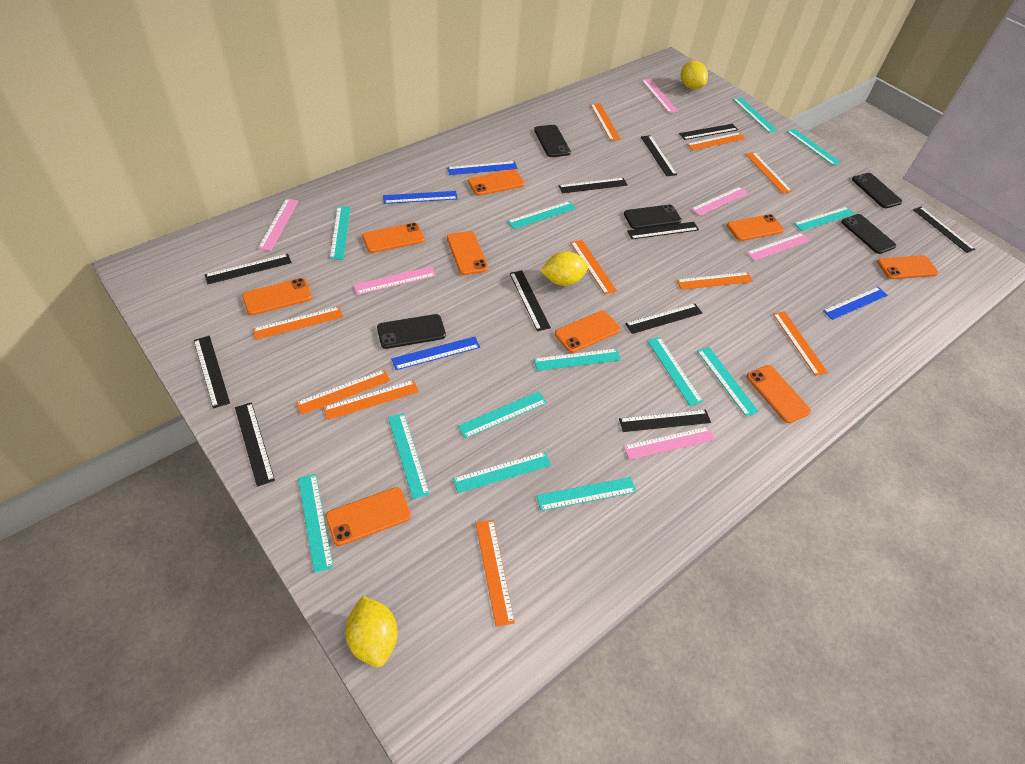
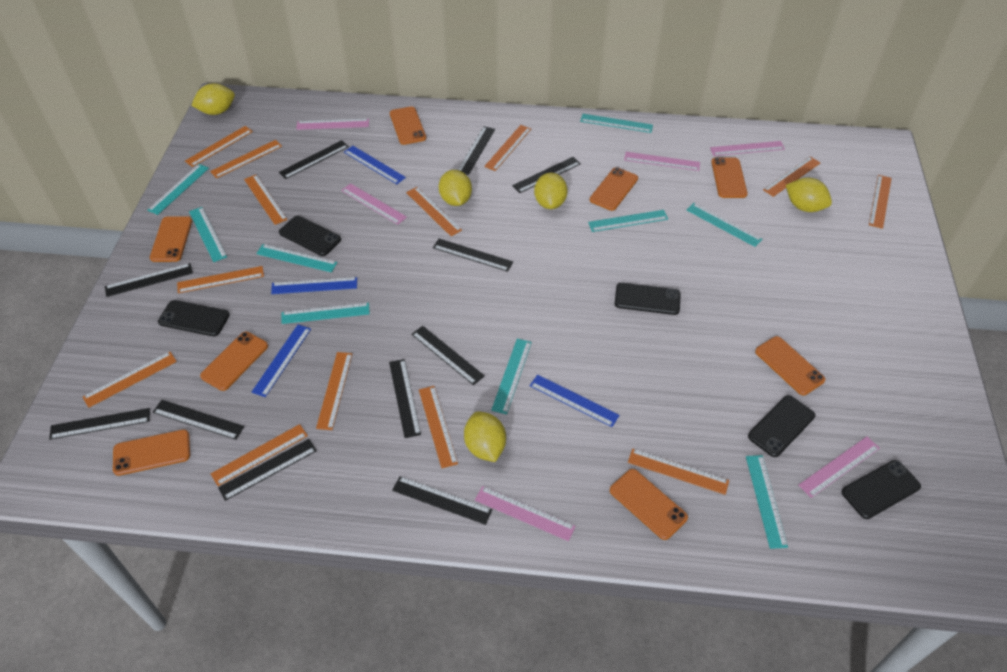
orange phone: [242,278,312,315] [326,487,411,546] [362,223,425,253] [447,231,488,275] [468,169,525,196] [555,311,620,353] [727,214,784,241] [746,365,811,424] [877,255,938,279] = 9 -> [113,429,190,476] [150,216,192,262] [200,332,268,391] [390,106,426,145] [590,167,638,211] [610,469,688,540] [711,157,748,198] [755,336,825,395] = 8
orange ruler: [252,306,343,340] [296,370,390,415] [323,380,419,420] [476,520,515,627] [571,240,617,295] [590,103,621,141] [677,272,753,290] [687,132,745,151] [745,152,792,194] [773,311,828,376] = 10 -> [83,352,177,408] [177,266,264,293] [185,126,253,167] [210,140,282,178] [211,424,308,486] [244,175,287,225] [316,352,352,430] [406,187,462,236] [419,386,458,468] [484,125,531,171] [628,449,729,495] [763,156,820,197] [869,175,892,229] = 13
turquoise ruler: [298,474,333,573] [330,207,351,259] [388,413,430,499] [453,451,551,493] [458,391,547,439] [507,201,576,229] [534,348,621,371] [536,477,636,511] [647,337,703,406] [697,347,759,417] [733,97,777,133] [787,129,841,166] [794,207,854,231] = 13 -> [147,164,209,215] [189,207,227,262] [256,244,337,272] [281,303,370,324] [491,339,532,414] [580,114,653,133] [588,210,668,232] [687,203,762,247] [746,455,788,549] = 9
yellow lemon: [345,596,397,667] [541,251,588,286] [681,61,708,89] = 3 -> [191,83,235,115] [439,170,472,206] [464,411,506,462] [534,173,568,209] [786,178,832,212] = 5

